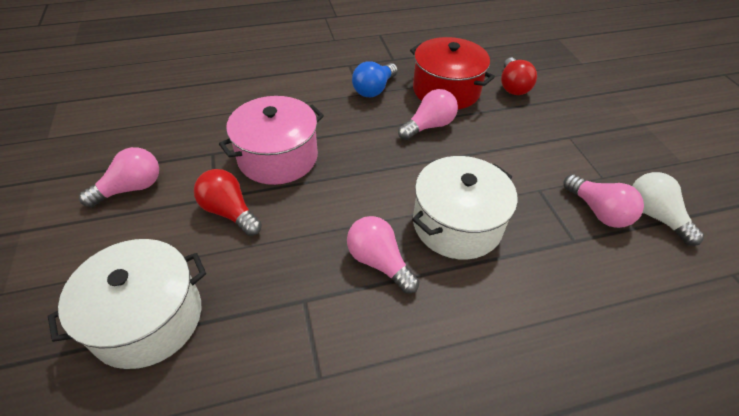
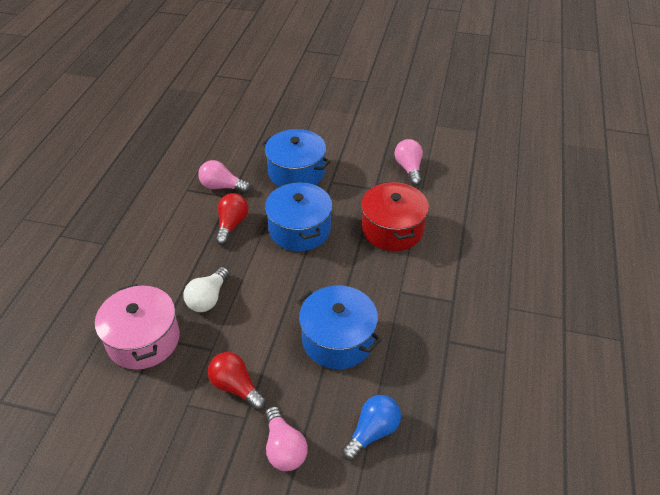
blue pot: none = 0 -> [262,129,331,186] [265,182,333,251] [297,285,381,369] = 3
pink light bulb: [79,147,159,207] [347,216,420,294] [398,89,458,140] [563,174,644,228] = 4 -> [198,160,251,193] [265,406,308,471] [395,139,423,186] = 3
white pot: [48,239,206,369] [412,156,517,260] = 2 -> none = 0

